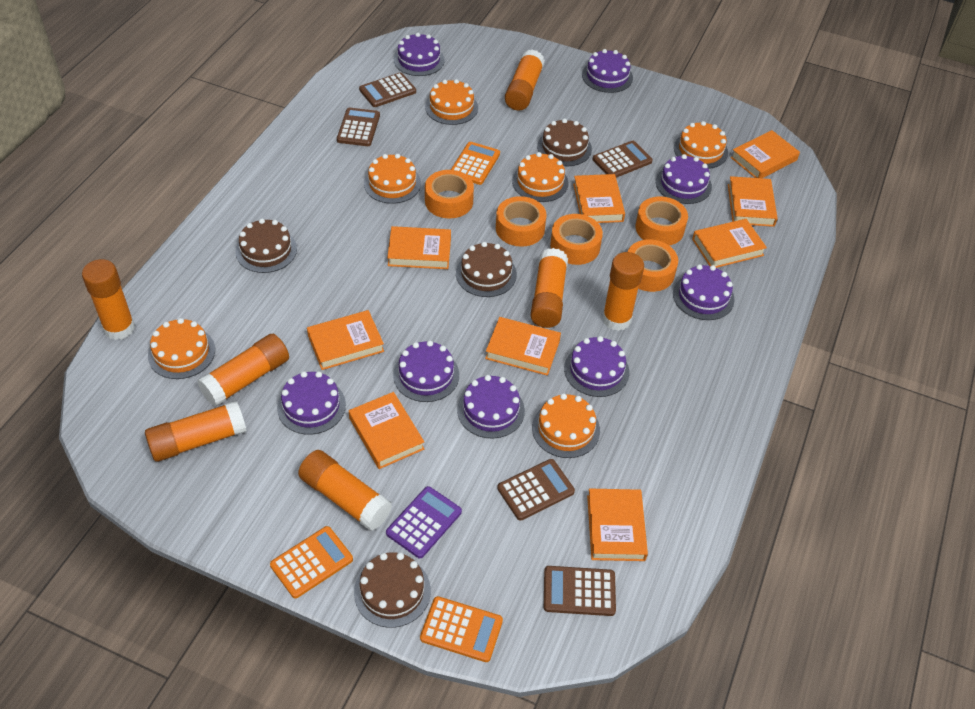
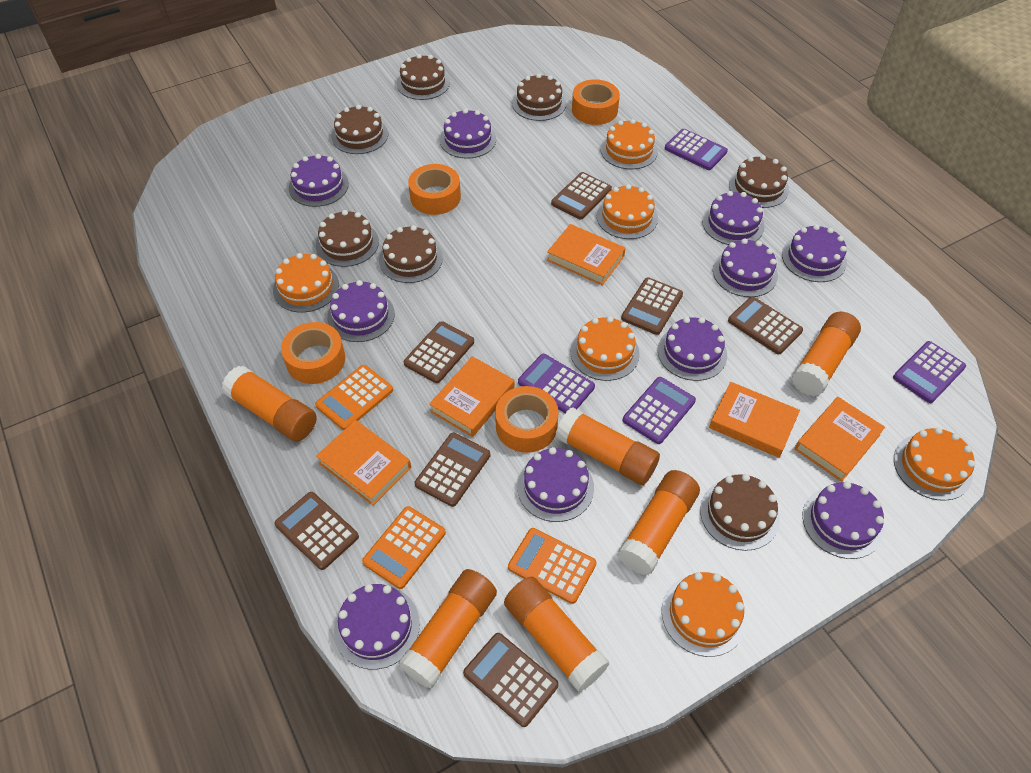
brown cake: [236,219,297,273] [354,552,431,628] [456,242,517,297] [537,118,592,166] = 4 -> [316,210,379,267] [332,105,388,154] [379,225,443,283] [397,54,450,100] [512,73,566,121] [700,474,780,551] [729,155,789,208] = 7
brown calculator: [337,108,380,146] [359,73,416,107] [497,459,575,520] [544,566,616,616] [593,141,653,178] = 5 -> [274,492,359,570] [404,321,474,383] [415,433,490,507] [463,633,559,727] [551,172,612,220] [621,277,683,335] [728,297,803,354] = 7
orange book: [307,310,384,370] [349,392,424,469] [387,226,451,269] [485,317,561,376] [573,174,625,223] [587,488,648,561] [692,219,767,268] [728,176,778,227] [731,130,800,178] = 9 -> [316,420,411,506] [429,356,514,437] [547,224,626,285] [709,382,800,458] [794,397,885,482] = 5
orange glue stick: [82,259,135,340] [145,401,247,462] [197,334,289,407] [298,450,392,531] [505,49,545,110] [530,248,568,328] [602,252,644,331] = 7 -> [222,366,317,441] [398,569,497,689] [504,577,610,692] [555,408,660,485] [617,470,700,575] [791,312,861,396] = 6
orange tape: [425,170,474,218] [496,196,547,247] [550,214,603,265] [628,240,678,292] [635,196,688,246] = 5 -> [281,322,345,384] [408,164,461,215] [495,386,559,453] [572,79,620,125] = 4
purple cake: [277,371,346,435] [393,340,459,402] [394,33,445,76] [457,375,525,439] [564,336,629,397] [582,49,633,93] [656,154,712,204] [673,264,735,320] = 8 -> [289,154,349,207] [327,280,395,342] [334,584,420,669] [440,109,496,159] [517,447,594,522] [658,317,727,381] [702,191,765,245] [713,238,778,297] [782,224,847,282] [802,481,884,559] = 10
purple calculator: [386,486,462,558] = 1 -> [518,354,595,413] [623,377,696,444] [665,129,728,170] [893,341,966,403] = 4

